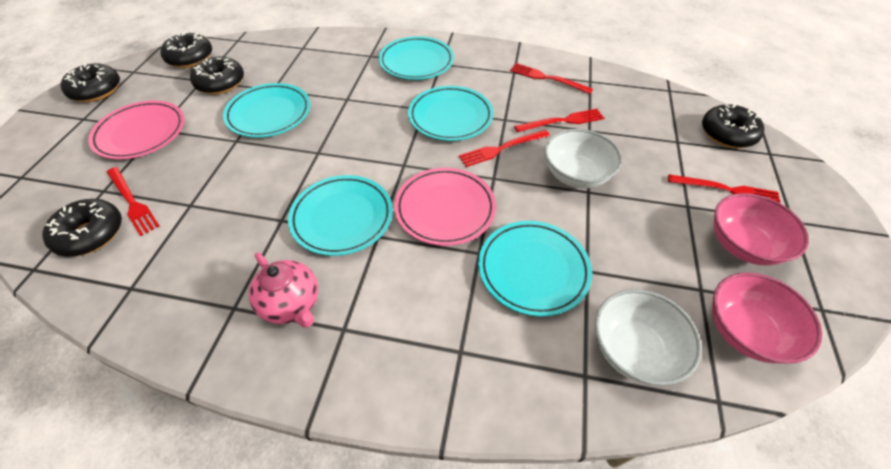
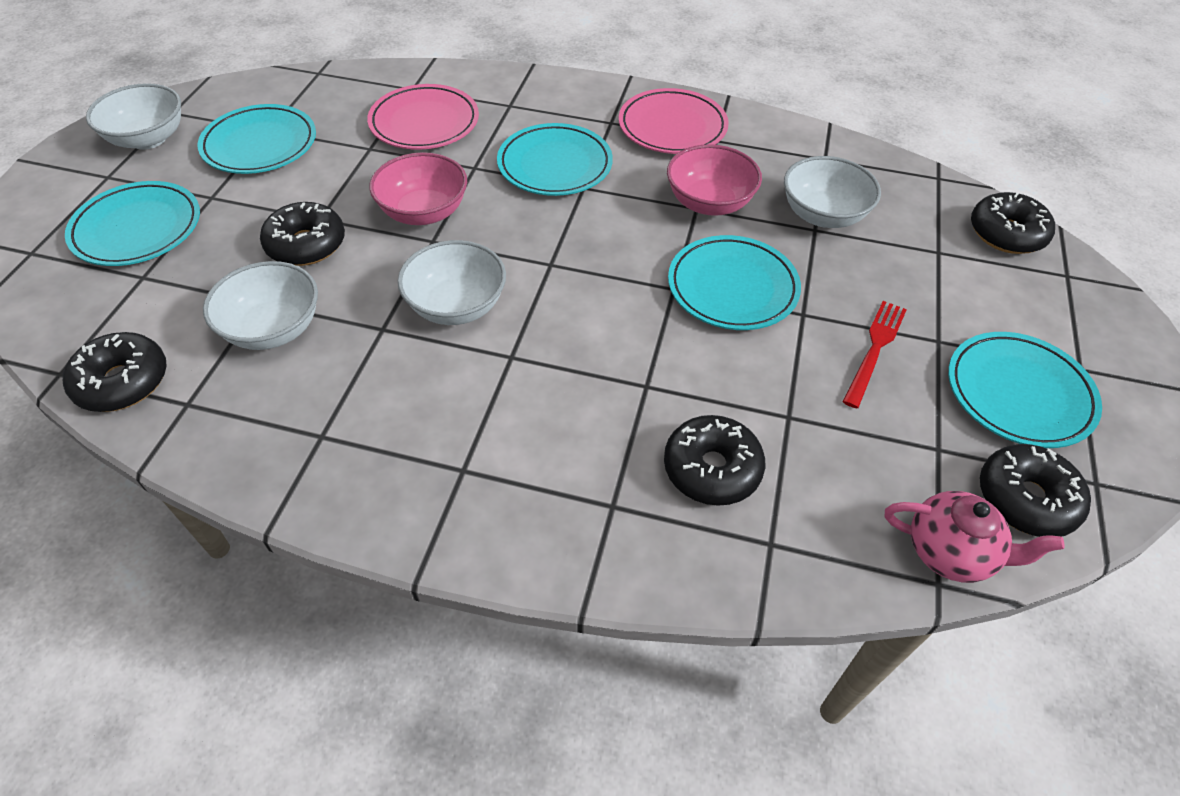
red fork: [107,167,159,236] [459,130,550,167] [510,63,593,94] [514,109,604,132] [668,174,780,202] = 5 -> [842,301,907,408] = 1
white bowl: [545,129,622,188] [595,289,702,386] = 2 -> [86,83,181,150] [203,261,318,350] [398,240,506,325] [784,156,881,228] = 4

